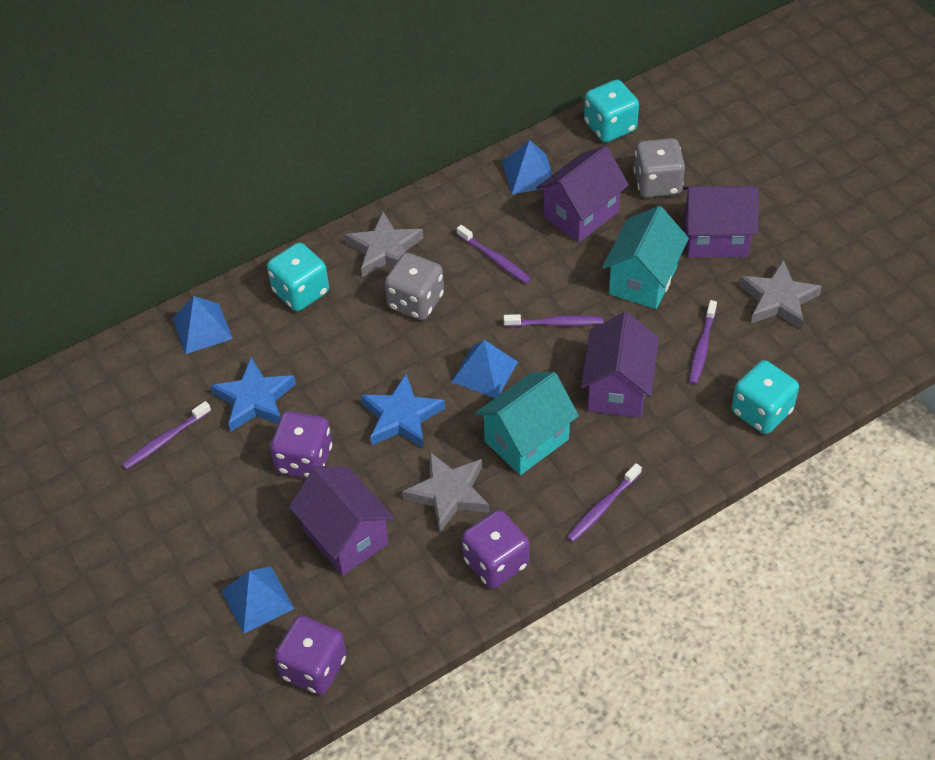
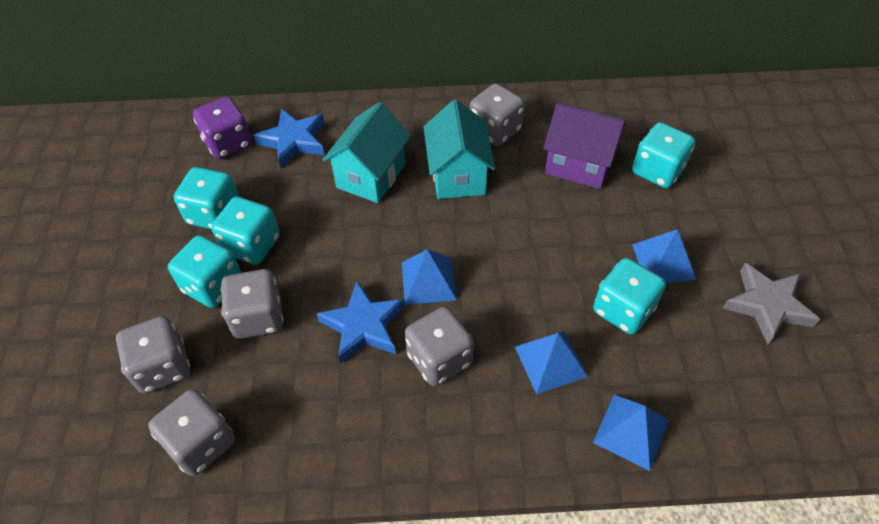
grey dice: [385,253,444,320] [634,138,685,198] = 2 -> [116,316,190,394] [148,389,235,476] [221,269,283,339] [405,307,474,386] [470,83,525,147] = 5
grey star: [345,212,423,277] [402,451,489,533] [739,260,822,330] = 3 -> [723,263,820,345] = 1
purple dice: [270,411,332,478] [274,615,346,695] [462,510,529,589] = 3 -> [193,97,252,159] = 1
purple house: [289,466,394,576] [536,146,629,243] [581,312,659,418] [683,186,759,257] = 4 -> [543,103,626,189] = 1
purple toothbrush: [122,401,211,470] [457,225,531,284] [504,314,603,327] [567,463,642,542] [689,300,717,385] = 5 -> none = 0
turquoise dice: [267,242,329,311] [584,80,639,142] [731,360,799,434] = 3 -> [168,235,242,308] [174,167,239,229] [211,196,280,265] [593,258,666,334] [632,122,695,188] = 5

